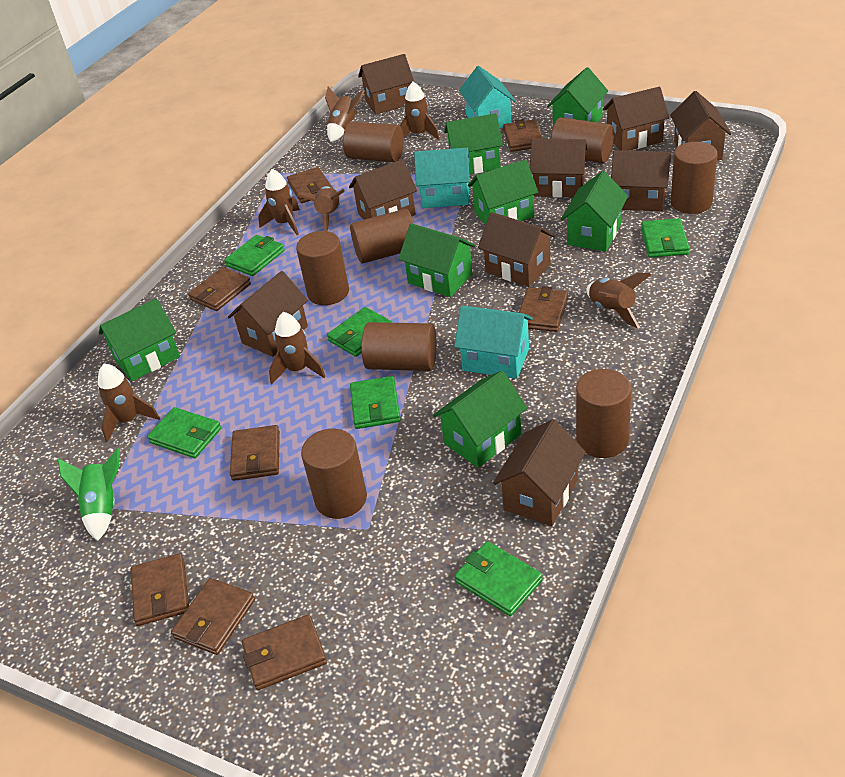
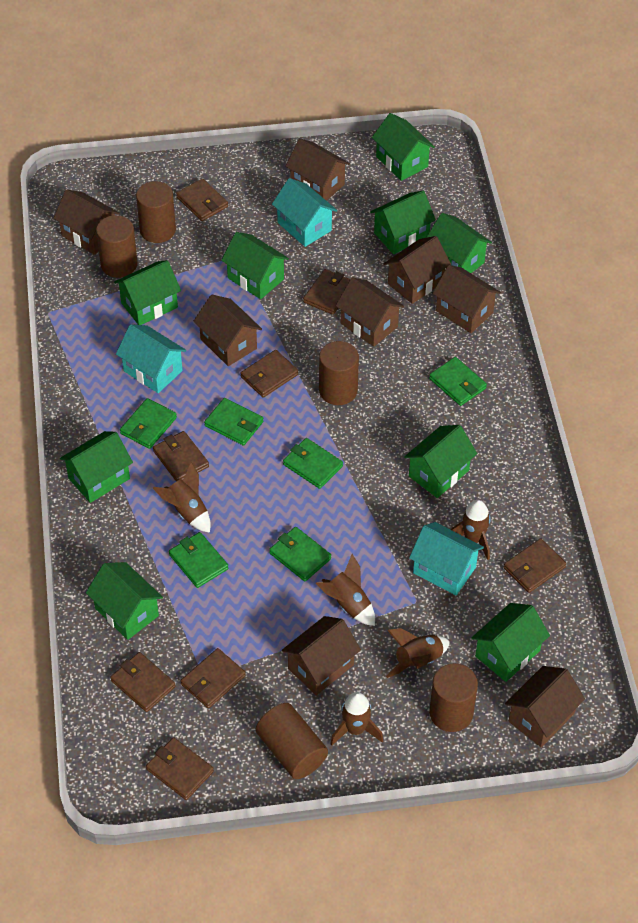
brown cylinder: [296,231,349,305] [301,429,367,519] [343,121,404,162] [350,209,414,264] [361,322,437,371] [551,117,614,163] [576,369,631,458] [671,142,718,214] = 8 -> [96,215,138,278] [136,181,176,243] [256,703,328,779] [319,341,359,405] [429,663,478,732] = 5
brown house: [228,271,308,357] [349,159,417,220] [358,54,414,114] [478,212,556,287] [493,419,586,526] [530,139,588,198] [603,87,669,151] [611,150,671,211] [670,91,731,160] = 9 -> [54,189,120,255] [194,295,262,366] [282,616,361,695] [285,138,350,201] [336,277,405,347] [384,236,451,304] [432,265,501,333] [505,666,585,747] = 8
brown rocket: [98,364,160,442] [258,169,300,235] [269,312,326,384] [297,186,345,231] [325,87,365,142] [400,82,440,140] [586,273,651,328] = 7 -> [153,462,211,533] [315,554,375,626] [330,692,383,745] [386,628,450,678] [450,500,491,560] = 5
green house: [99,298,180,381] [398,223,476,297] [433,371,527,468] [444,113,503,174] [468,159,538,225] [547,67,608,126] [561,171,628,252] = 7 -> [60,431,133,503] [86,562,163,640] [114,260,181,325] [221,232,289,299] [370,191,436,255] [372,113,435,181] [404,425,477,498] [426,213,492,273] [471,603,550,682] = 9
green rocket: [58,448,120,541] = 1 -> none = 0

